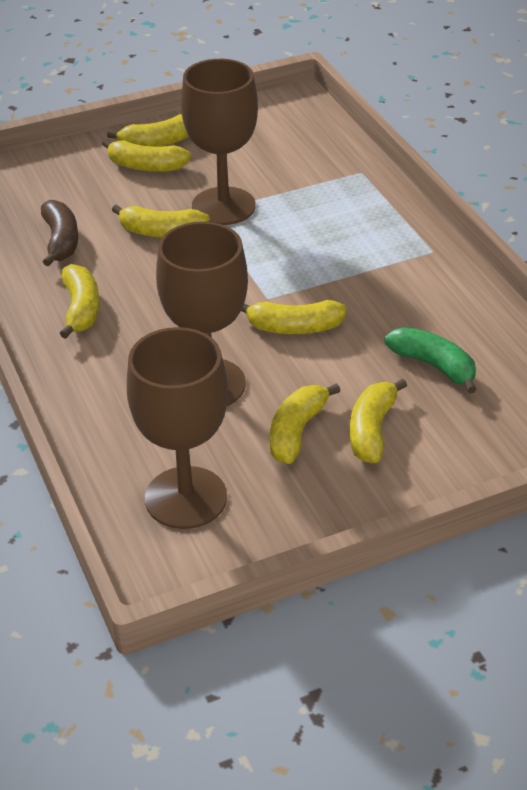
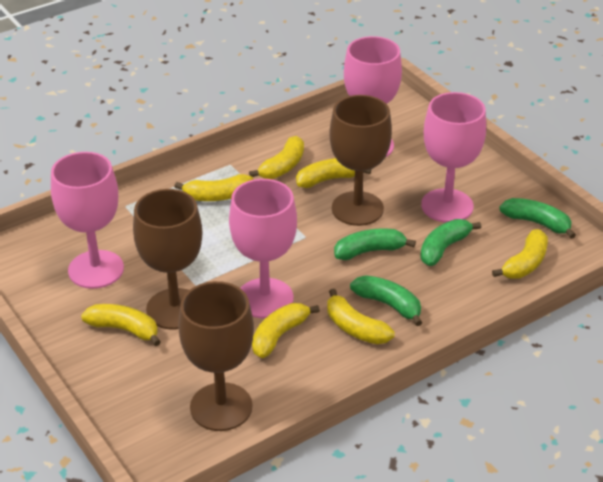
brown banana: [41,200,78,267] = 1 -> none = 0
green banana: [385,327,477,394] = 1 -> [334,229,416,260] [350,275,422,326] [420,219,481,266] [499,198,576,239] = 4
pink goblet: none = 0 -> [51,152,124,289] [229,179,297,318] [344,36,402,158] [421,92,486,223] = 4

